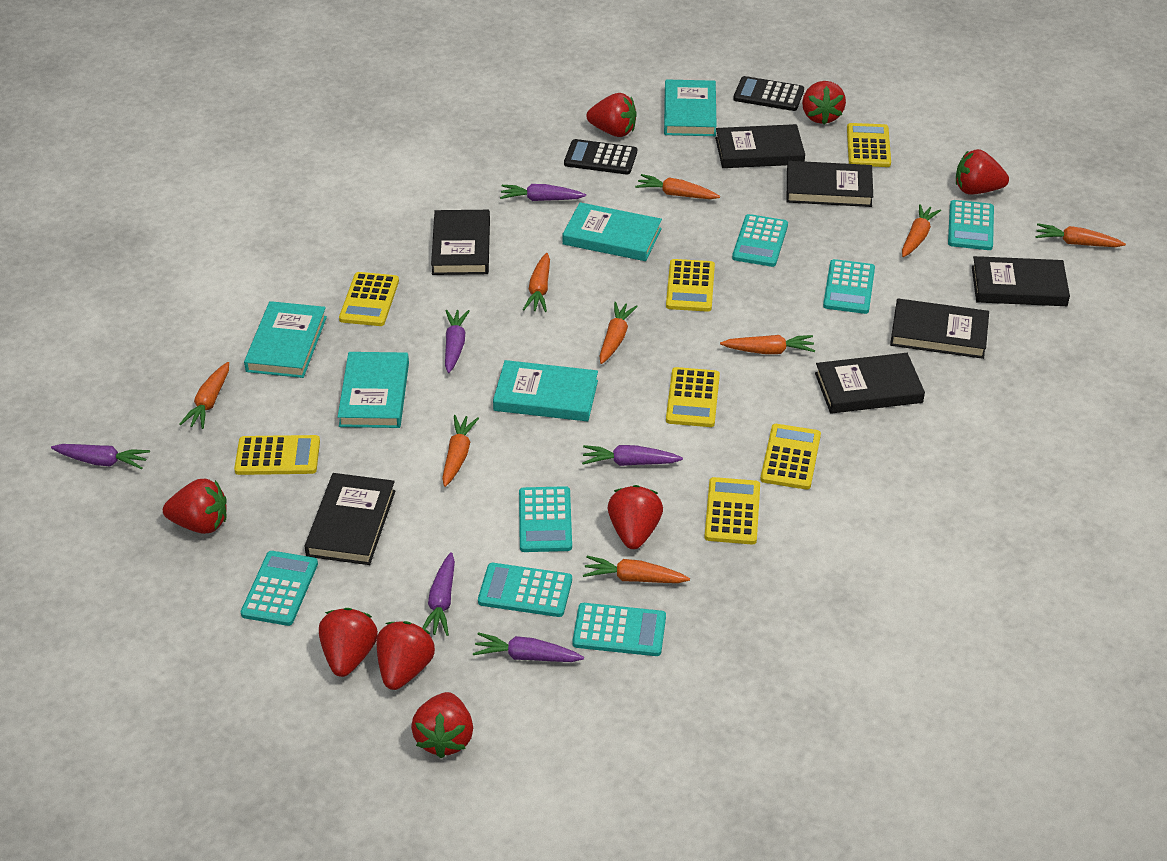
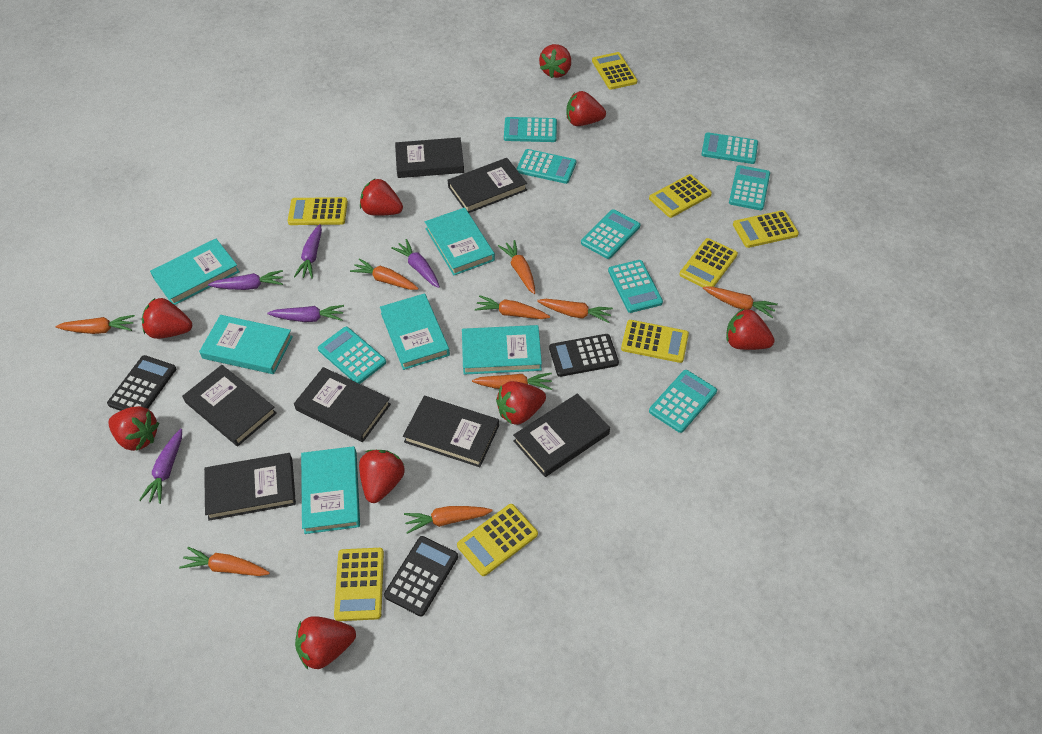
black calculator: [564,139,637,175] [733,76,804,111] = 2 -> [107,355,176,411] [384,536,458,617] [549,334,619,377] = 3
purple carrot: [51,444,150,469] [422,552,455,636] [445,310,470,373] [473,632,584,662] [500,184,586,201] [582,445,683,466] = 6 -> [139,429,182,504] [208,270,283,290] [267,305,344,322] [294,224,322,279] [391,239,440,288] = 5
red strawberry: [163,479,227,534] [319,608,378,677] [376,621,435,690] [411,692,473,758] [587,93,637,137] [608,485,663,549] [802,81,846,125] [956,149,1009,195] = 8 -> [108,406,159,451] [142,298,192,339] [295,616,356,669] [359,450,405,503] [360,179,403,216] [496,381,546,425] [539,44,571,78] [566,91,606,126] [726,308,775,350] = 9
turquoise book: [244,301,327,378] [338,352,409,428] [493,360,598,421] [562,202,662,261] [664,79,717,136] = 5 -> [150,239,240,305] [199,315,293,374] [301,446,360,534] [380,293,450,370] [425,207,495,276] [462,325,542,375] = 6
turquoise calculator: [241,551,318,626] [478,563,572,617] [519,486,572,552] [573,603,666,656] [732,214,788,267] [823,259,875,314] [948,200,994,250] = 7 -> [318,327,386,384] [504,117,557,142] [516,149,576,184] [581,209,640,259] [608,260,663,313] [649,370,717,433] [701,132,758,164] [729,165,770,210] = 8
yellow calculator: [234,435,320,475] [339,272,399,326] [666,259,715,312] [666,367,720,427] [705,477,760,544] [761,424,821,490] [847,123,891,167] = 7 -> [288,197,348,225] [334,548,384,621] [457,504,538,576] [592,52,637,90] [621,320,689,363] [649,174,712,218] [679,238,738,287] [733,210,799,248] = 8

